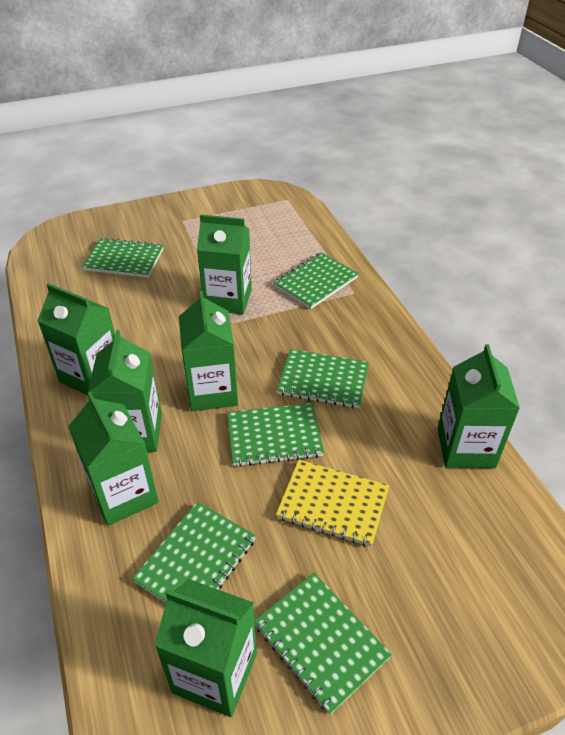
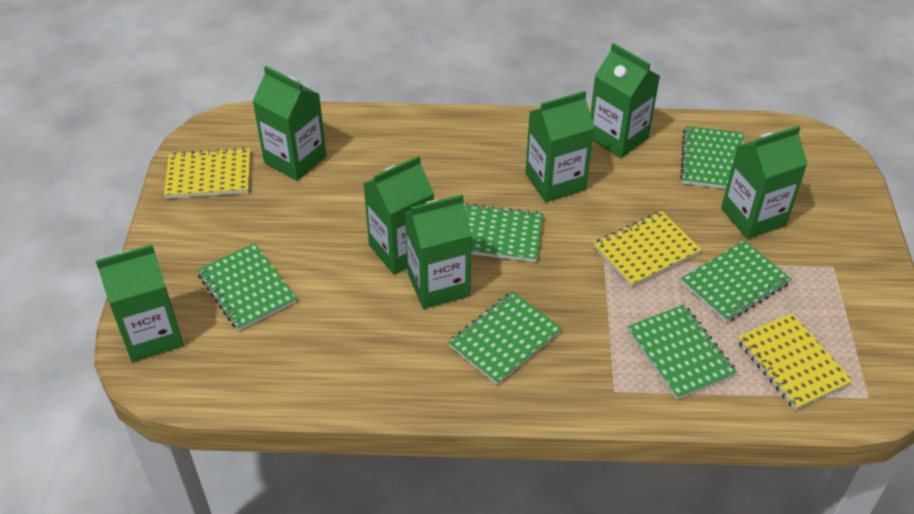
yellow notebook: [276,460,389,547] = 1 -> [164,147,250,199] [593,211,701,287] [737,313,853,410] = 3

